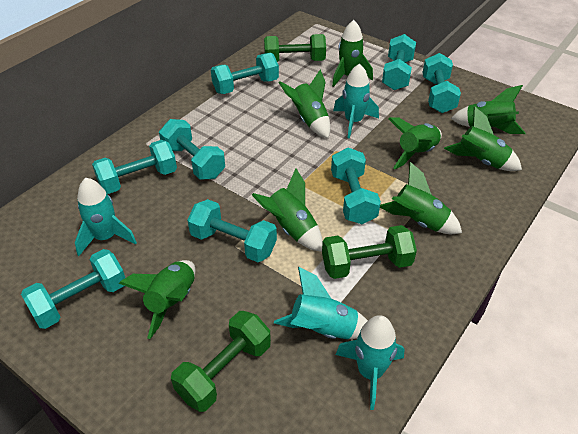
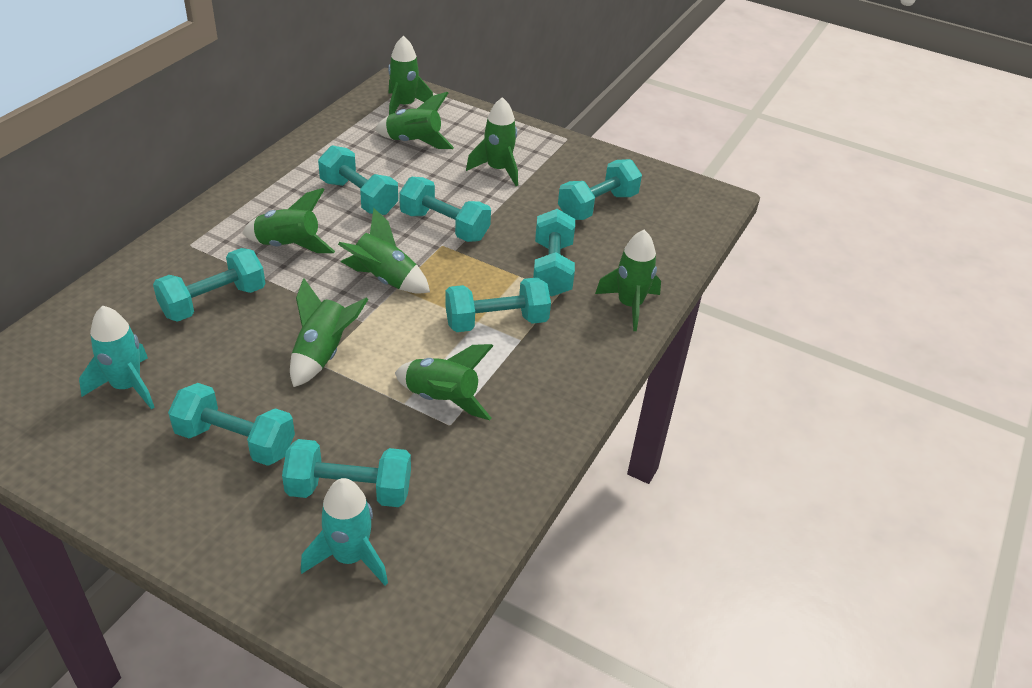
green dumbbell: [171,311,271,412] [264,34,326,62] [322,225,417,279] = 3 -> none = 0
turquoise rocket: [75,178,137,256] [274,267,368,339] [333,63,379,139] [336,315,405,410] = 4 -> [79,306,155,410] [301,478,388,586] = 2

